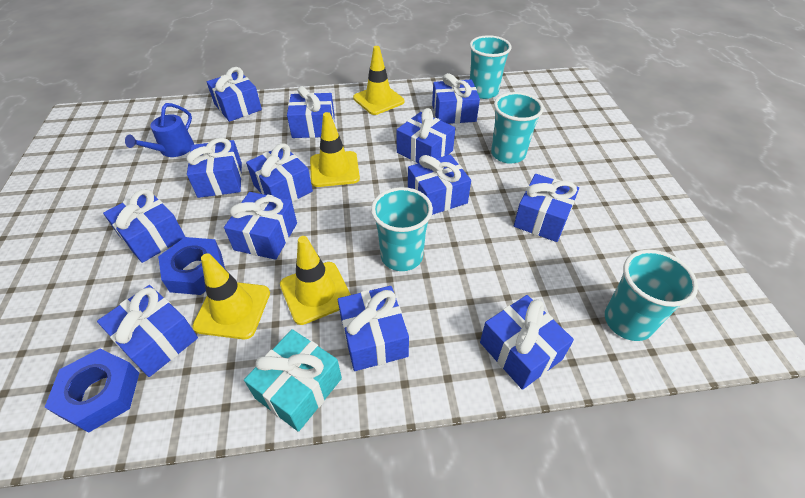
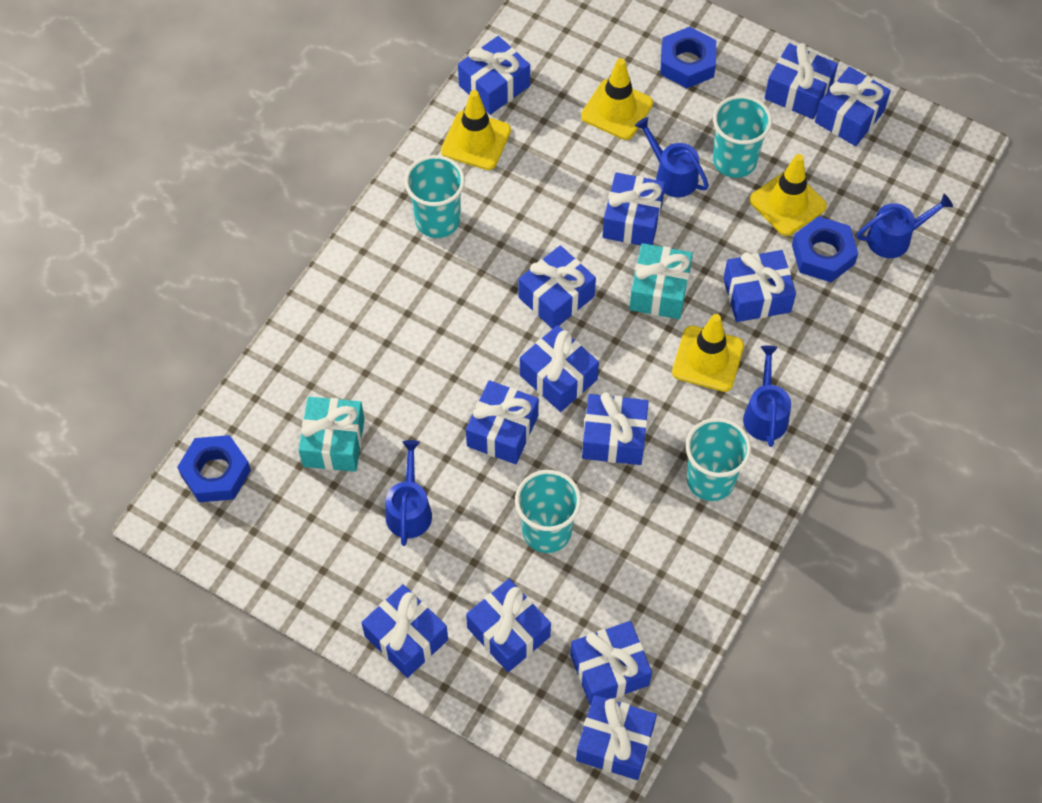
blue nut: [45,349,139,433] [158,237,225,295] = 2 -> [177,435,251,502] [660,27,716,88] [792,216,858,282] = 3
blue watering can: [125,103,194,157] = 1 -> [386,440,432,546] [635,117,709,197] [743,346,791,447] [857,194,953,258] = 4
turquoise gift: [244,329,342,432] = 1 -> [298,397,365,472] [629,243,693,319] = 2

